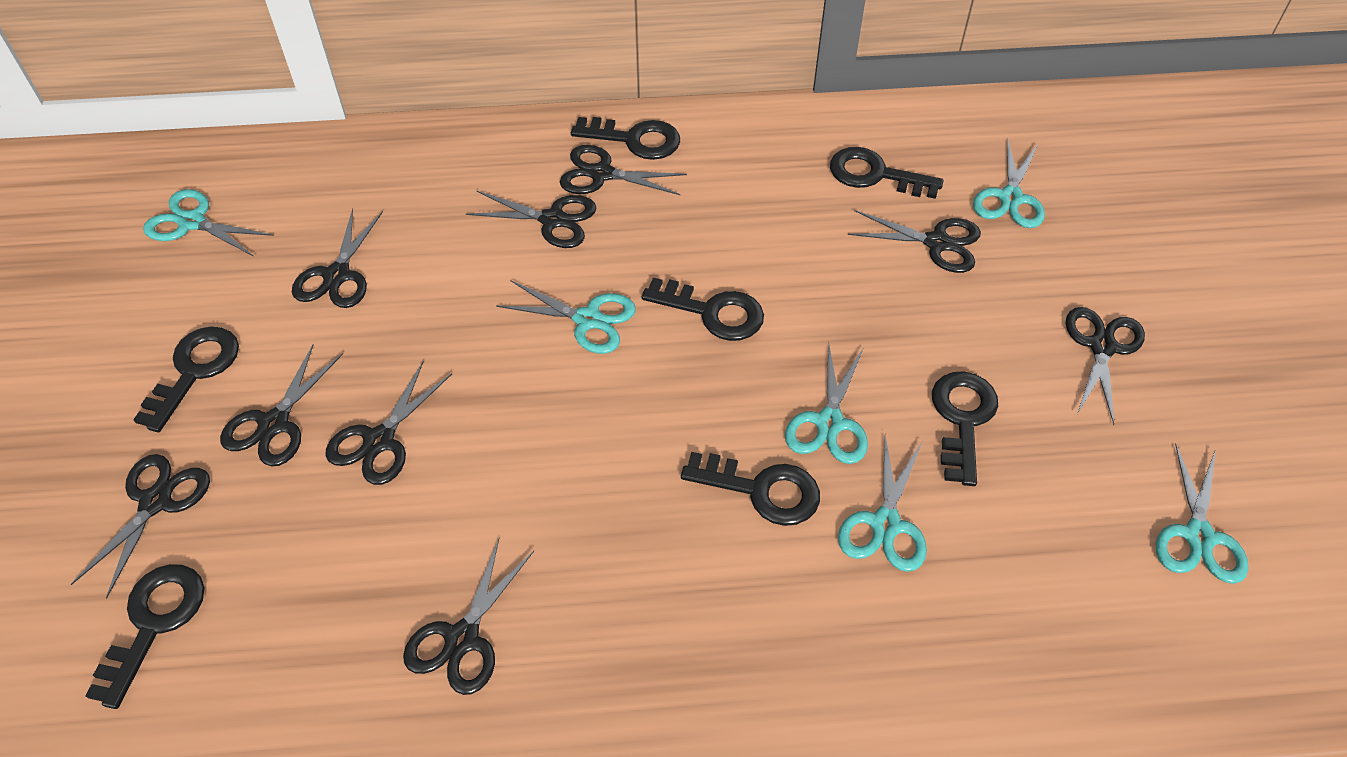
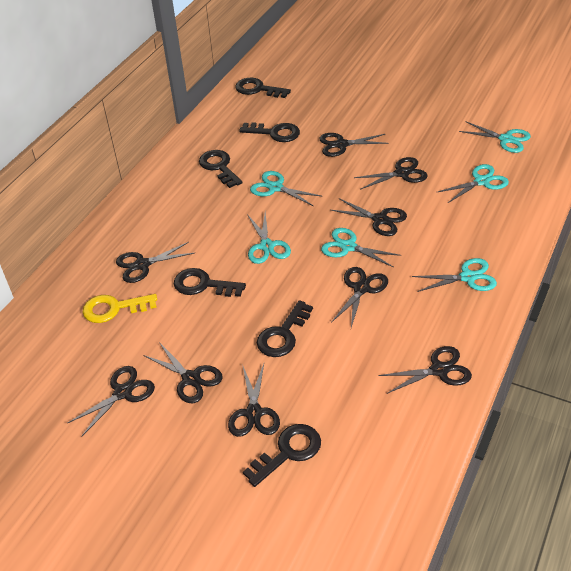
black key: [85,564,205,709] [133,327,239,432] [571,117,680,160] [642,278,764,341] [681,452,820,526] [830,147,944,199] [932,371,998,486] = 7 -> [174,268,246,297] [199,150,243,188] [235,78,291,98] [239,122,300,142] [243,424,321,487] [257,300,313,357] = 6
yellow key: none = 0 -> [82,294,157,323] = 1

